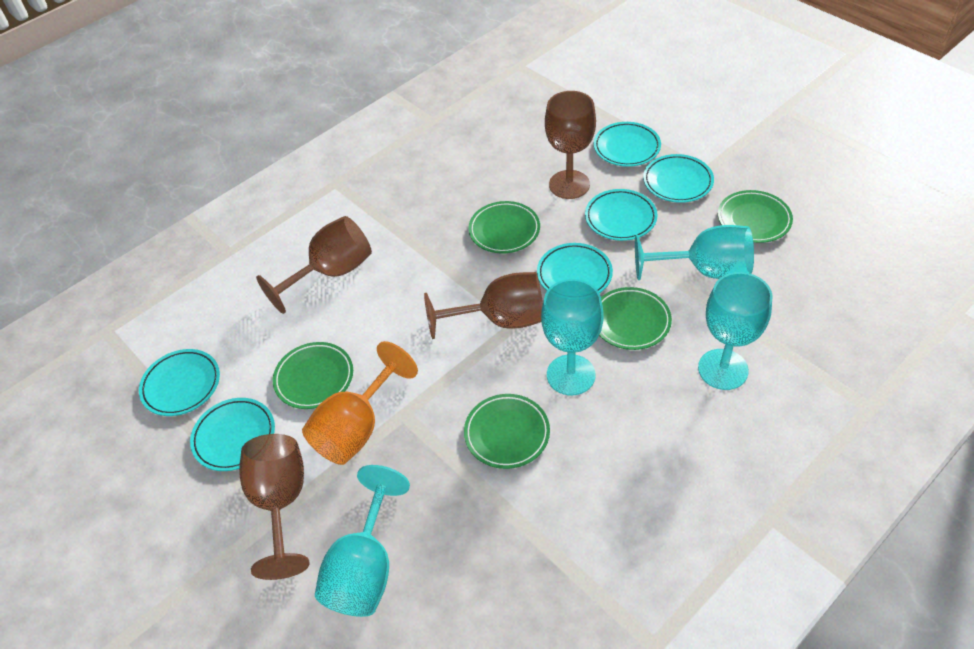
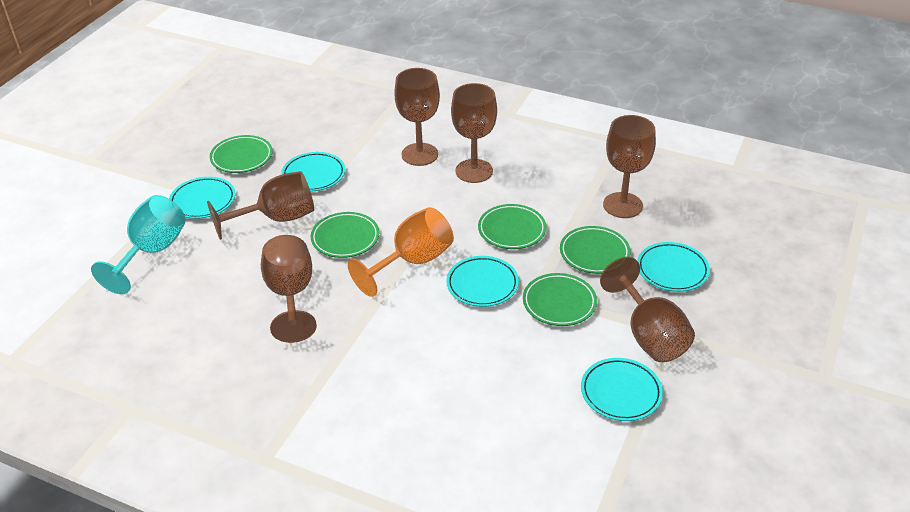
brown goblet: [239,434,309,580] [256,216,372,314] [424,272,543,339] [545,91,596,199] = 4 -> [207,171,314,240] [261,235,317,343] [394,68,440,166] [451,83,497,183] [600,257,695,362] [603,115,656,218] = 6
turquoise goblet: [315,465,410,617] [541,279,604,395] [635,225,754,280] [698,272,773,390] = 4 -> [91,195,186,294] = 1
turquoise plate: [139,349,220,416] [190,398,275,471] [537,243,613,293] [585,189,658,241] [594,122,661,167] [643,154,714,203] = 6 -> [169,177,235,219] [281,152,345,192] [446,256,519,307] [581,358,663,421] [637,242,710,292] = 5

